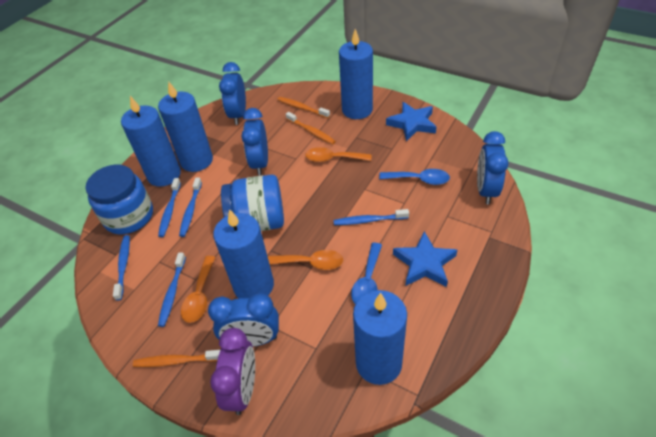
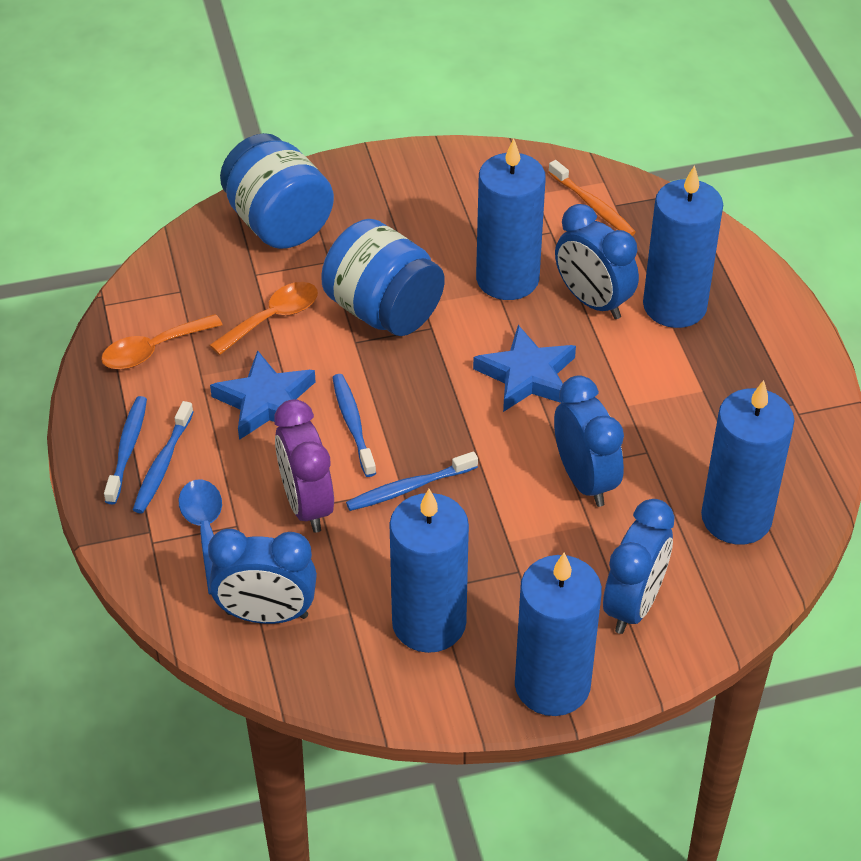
blue spoon: [351,243,382,304] [379,169,450,185] = 2 -> [179,480,222,595] = 1
blue toothbrush: [113,235,130,301] [158,178,181,237] [158,252,186,327] [179,178,202,237] [334,209,409,225] = 5 -> [104,396,147,504] [133,401,194,514] [332,374,376,477] [346,451,478,511] = 4
orange spoon: [181,256,215,323] [268,250,343,270] [305,147,372,162] = 3 -> [101,314,222,369] [210,282,318,355] = 2
orange toothbrush: [133,350,220,367] [277,97,330,118] [286,112,336,145] = 3 -> [548,160,636,236] = 1

